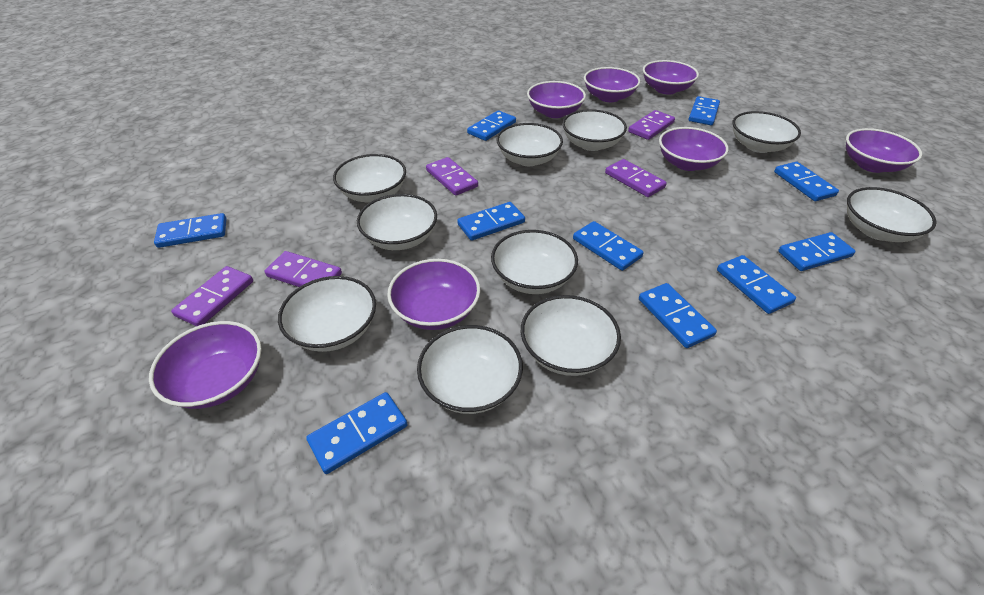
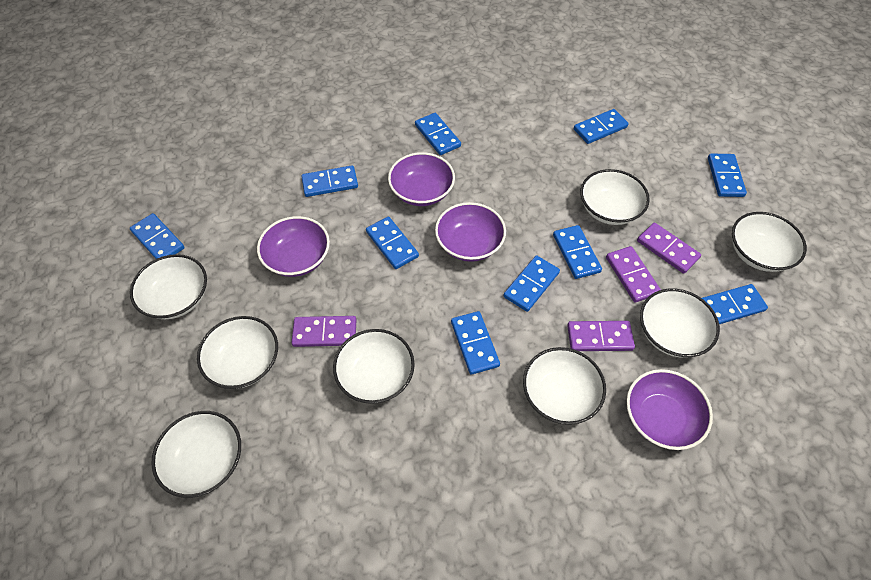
purple bowl: [149,321,262,409] [387,259,480,330] [527,81,586,118] [584,67,640,102] [643,60,699,95] [659,127,729,171] [846,128,922,173] = 7 -> [257,216,330,277] [388,152,455,206] [435,202,506,262] [626,369,713,450] = 4
purple domino: [171,266,253,326] [265,251,342,287] [426,157,478,196] [605,159,667,197] [628,110,675,140] = 5 -> [291,316,356,347] [567,321,635,351] [606,246,661,303] [637,223,701,274] = 4
white bowl: [278,276,376,352] [333,154,406,202] [357,194,437,250] [417,325,523,414] [491,230,578,294] [497,123,563,166] [521,295,621,376] [562,109,627,151] [733,111,801,153] [847,187,937,242] = 10 -> [130,254,207,319] [151,411,241,498] [197,316,278,389] [333,329,415,404] [523,347,606,425] [580,169,650,225] [640,289,720,357] [732,212,807,272] = 8

